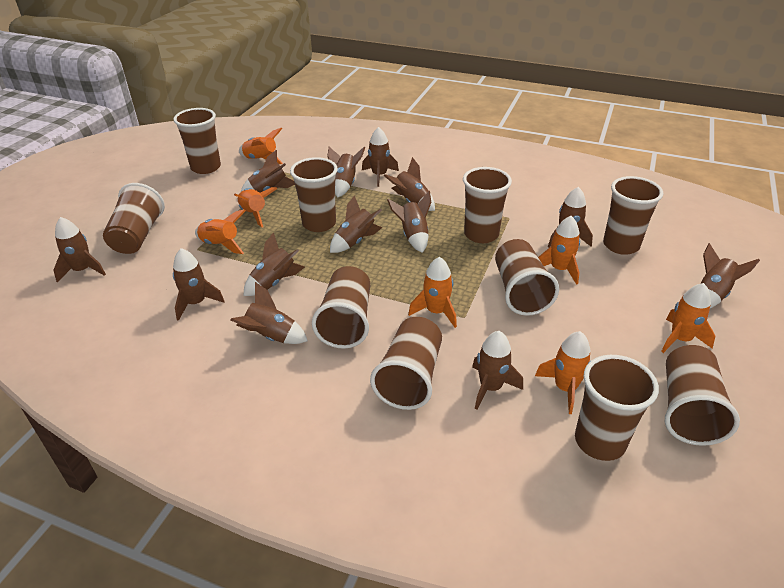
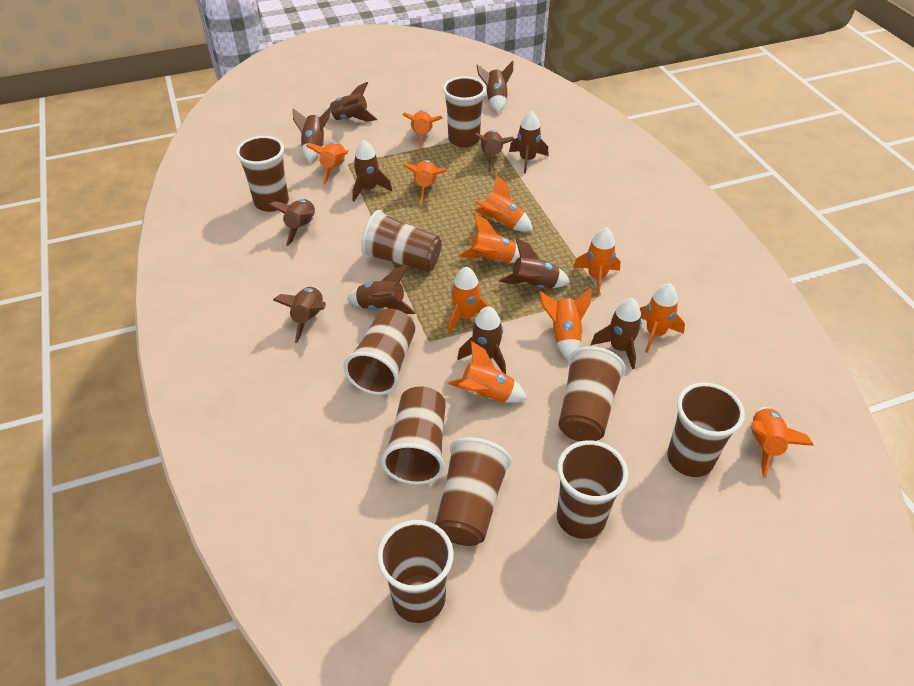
brown rocket: [53,217,106,282] [173,248,225,321] [230,282,308,344] [241,150,295,193] [244,232,305,296] [327,147,365,197] [330,195,382,253] [362,127,399,187] [384,157,435,211] [387,191,431,253] [472,331,523,410] [548,187,593,247] [701,243,760,308] = 13 -> [268,199,315,246] [273,287,326,343] [293,107,331,162] [323,82,378,122] [347,265,416,314] [352,140,392,202] [457,306,506,374] [474,130,515,172] [476,61,513,113] [499,238,570,288] [509,111,549,174] [591,298,642,369] = 12
orange rocket: [195,209,246,254] [234,187,277,228] [239,128,283,164] [408,257,457,328] [535,331,591,414] [538,216,580,285] [661,283,715,353] = 7 -> [306,142,349,184] [402,110,443,150] [403,160,447,204] [448,267,490,334] [448,341,527,403] [458,214,520,263] [474,175,533,232] [540,288,591,360] [573,227,621,296] [640,283,685,353] [751,407,814,478] = 11

